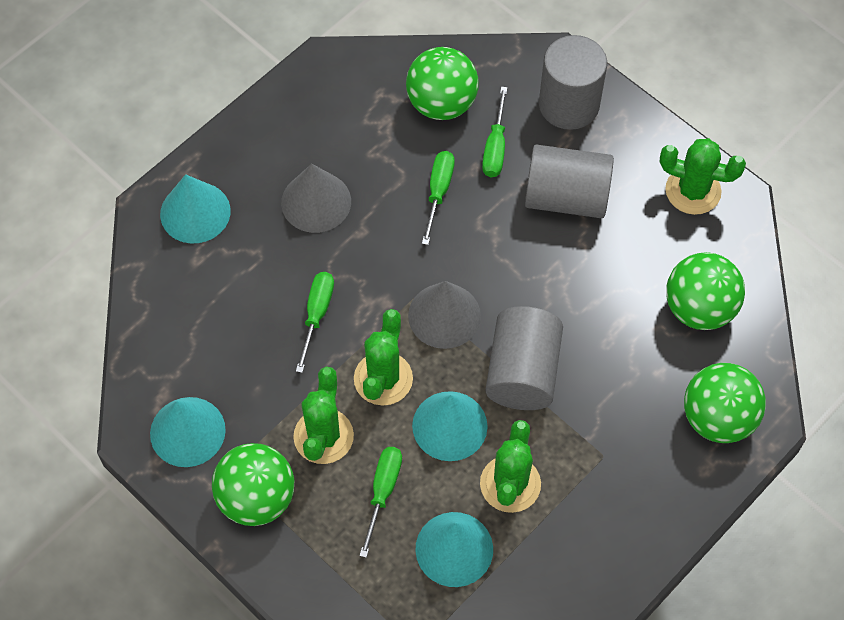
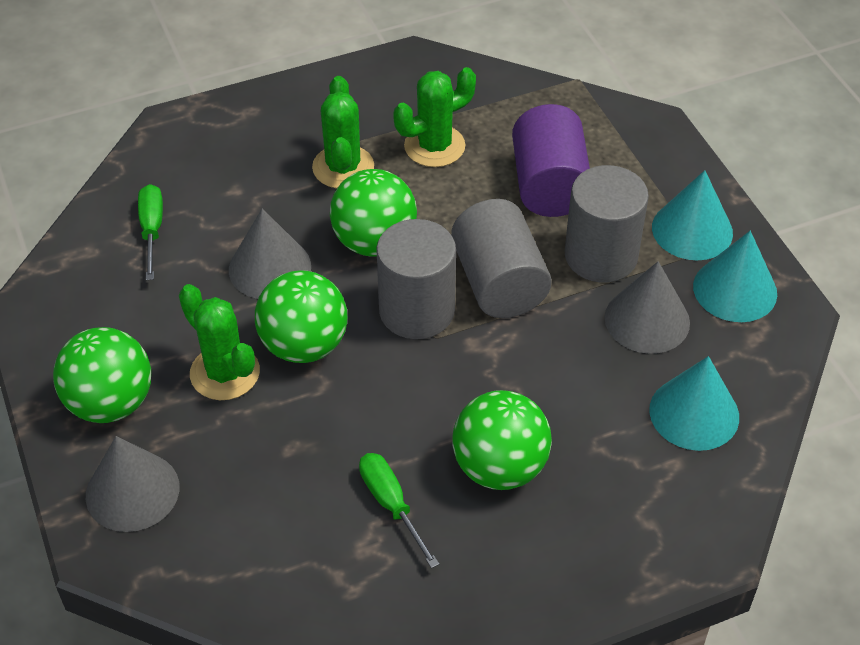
green cactus: [293,367,354,464] [354,309,413,406] [480,420,541,513] [660,138,746,215] = 4 -> [179,284,260,400] [312,76,374,188] [393,67,476,167] = 3
green screwdriver: [296,272,334,373] [359,447,402,558] [422,151,455,245] [482,86,507,177] = 4 -> [138,184,163,280] [359,453,439,568] = 2
grey cone: [281,164,351,233] [408,281,481,349] = 2 -> [86,436,179,532] [229,209,311,299] [605,261,690,354] = 3
purple cylinder: none = 0 -> [512,104,590,217] = 1
turquoise cone: [150,397,226,467] [160,174,231,243] [412,391,488,461] [415,512,493,587] = 4 -> [649,356,739,451] [652,170,733,260] [693,231,777,322] = 3

